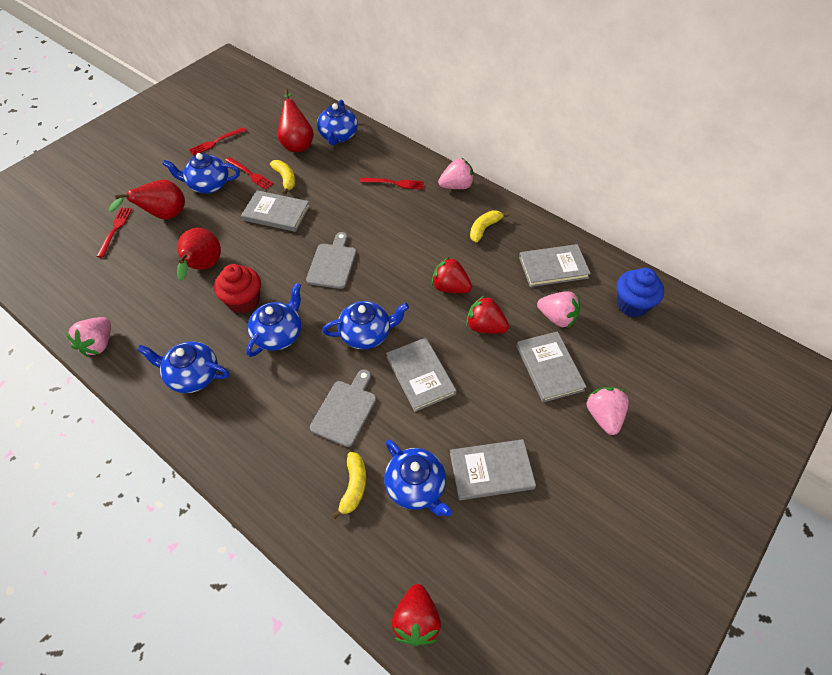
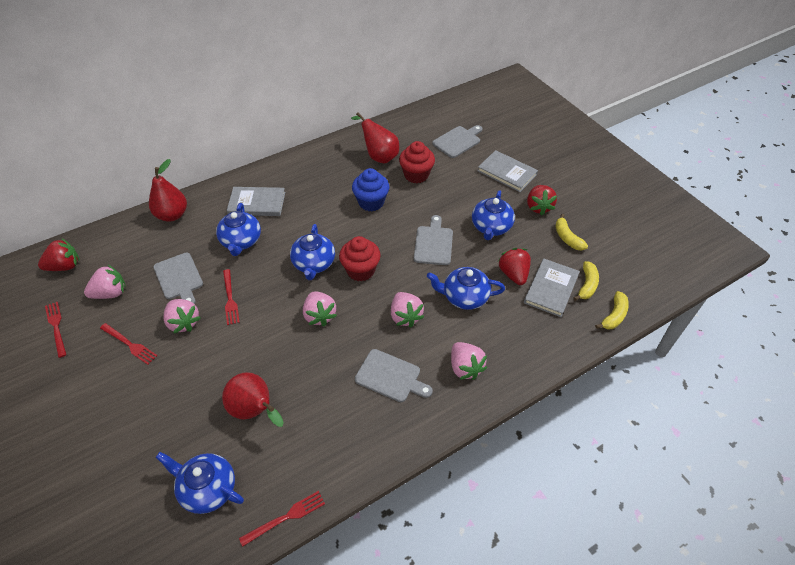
blue teapot: [137,341,229,393] [162,153,240,193] [246,283,301,357] [317,100,358,145] [322,301,409,349] [384,439,452,516] = 6 -> [155,452,244,514] [216,203,261,256] [290,224,335,280] [427,267,505,310] [472,190,515,240] = 5
grey book: [241,190,310,232] [386,338,457,412] [450,439,536,500] [516,331,586,402] [519,244,591,287] = 5 -> [227,187,285,216] [478,150,538,192] [524,259,580,317] = 3
grey cutting board: [306,232,356,289] [310,369,376,447] = 2 -> [153,253,203,304] [355,349,433,402] [414,215,453,265] [432,125,483,158] = 4
pink strawberry: [65,317,111,357] [438,158,474,189] [537,291,580,328] [587,387,629,435] = 4 -> [84,265,126,299] [163,299,201,333] [303,291,337,327] [391,292,424,327] [451,342,487,380] = 5
red cupcake: [214,264,261,314] = 1 -> [339,236,381,281] [399,141,435,183] = 2

